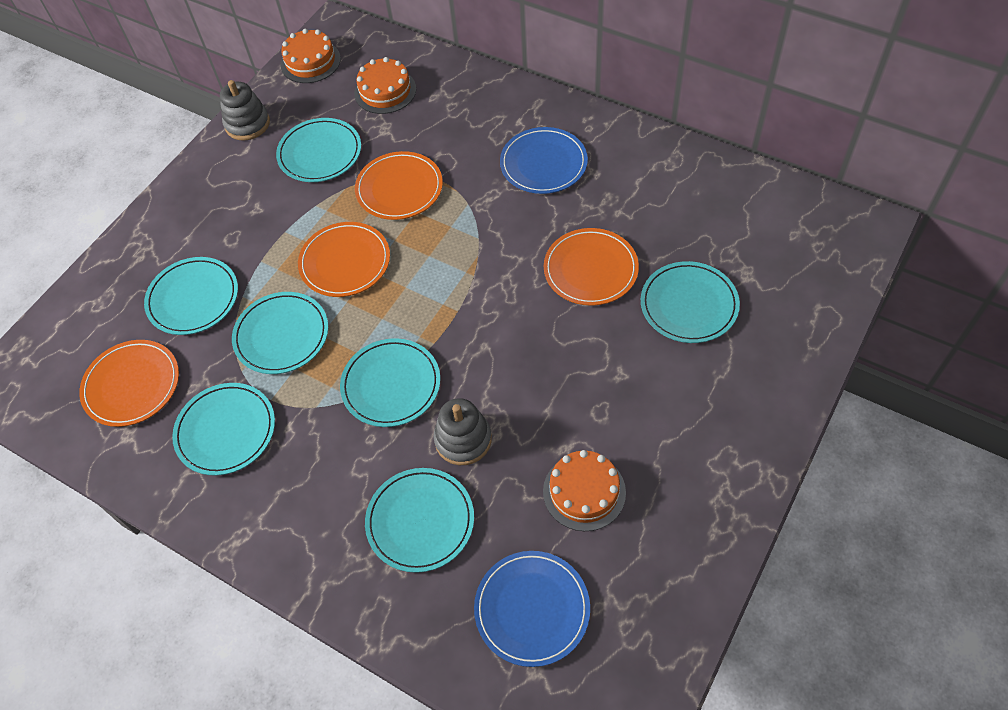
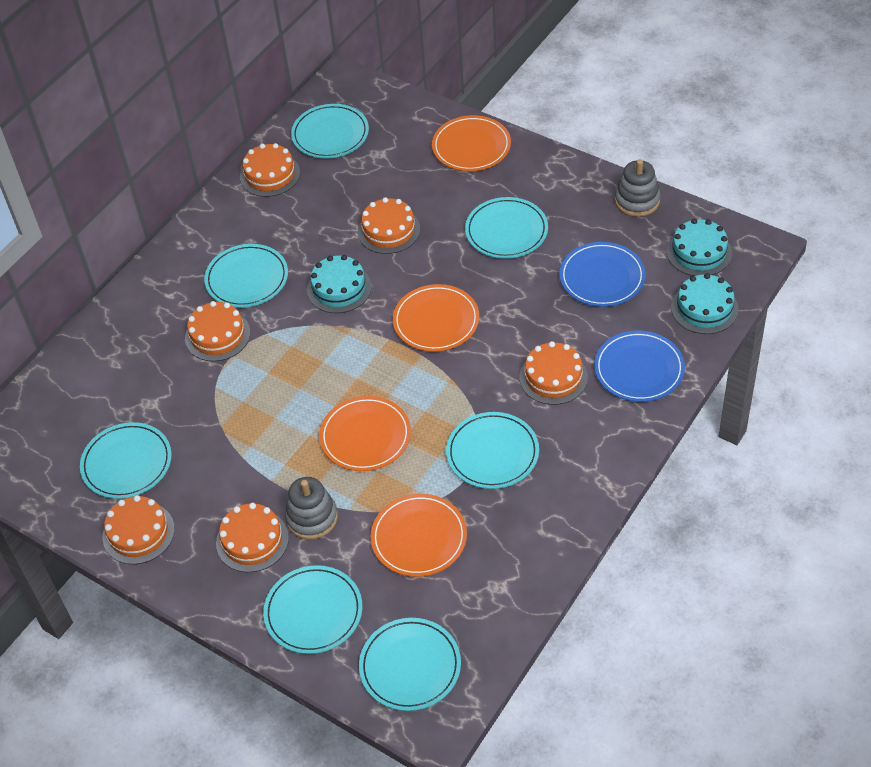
orange cake: [281,29,341,83] [354,57,416,114] [543,450,626,531] = 3 -> [103,495,175,564] [185,301,250,361] [216,503,289,572] [240,143,300,197] [358,197,420,254] [519,341,588,405] = 6
turquoise cake: none = 0 -> [307,255,371,313] [667,219,732,276] [671,273,739,334] = 3

